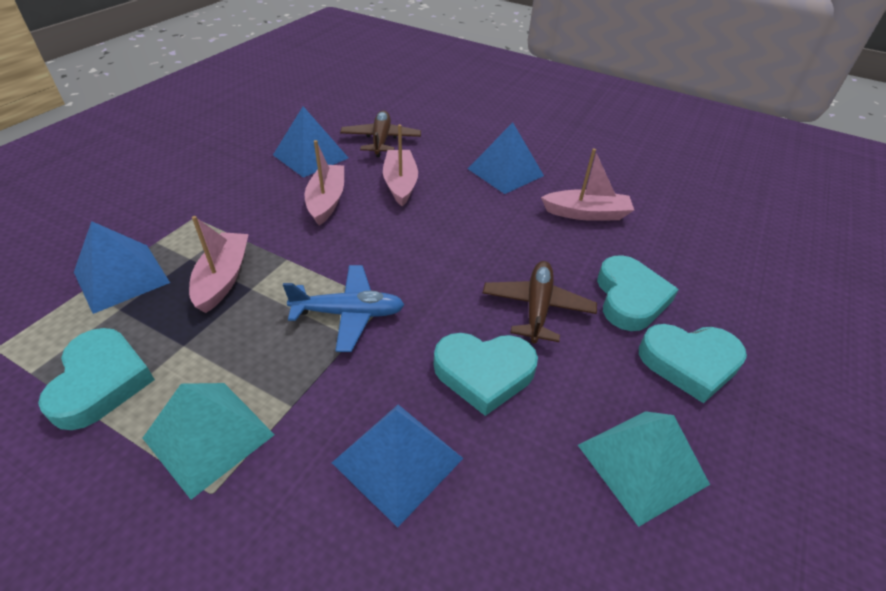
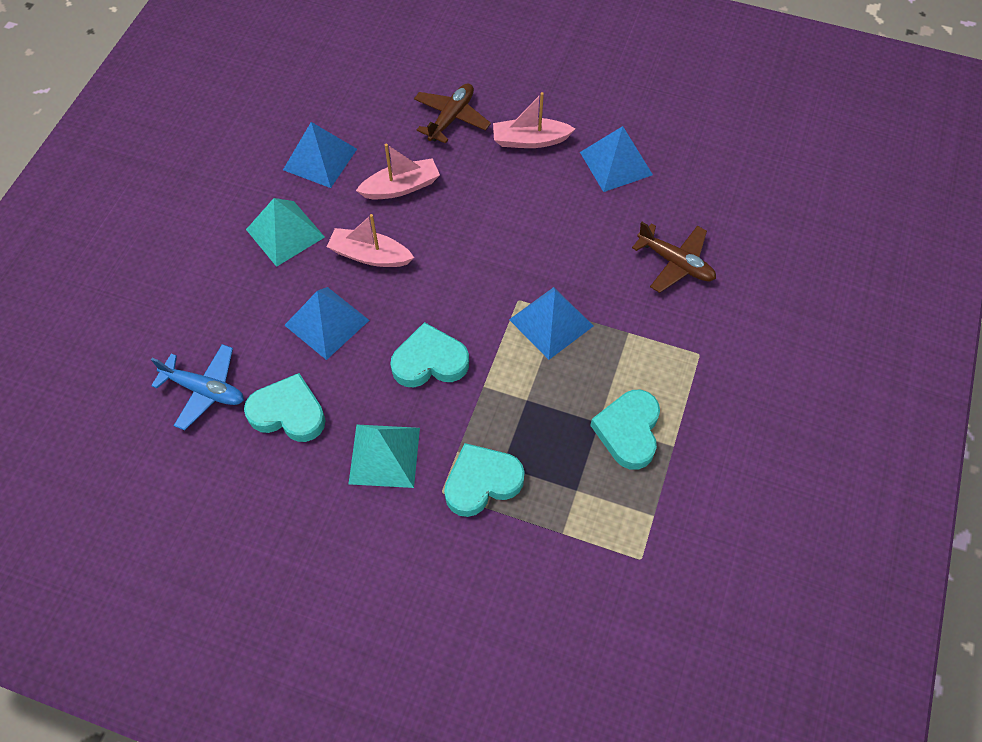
pink boat: [189,216,249,313] [305,140,344,225] [383,124,418,206] [541,149,634,221] = 4 -> [327,214,414,267] [356,143,440,199] [493,92,575,148] = 3

